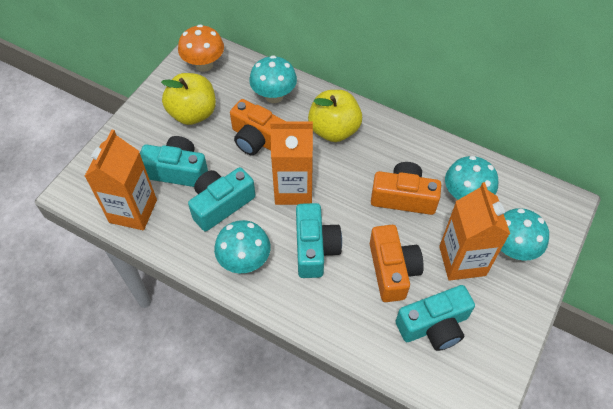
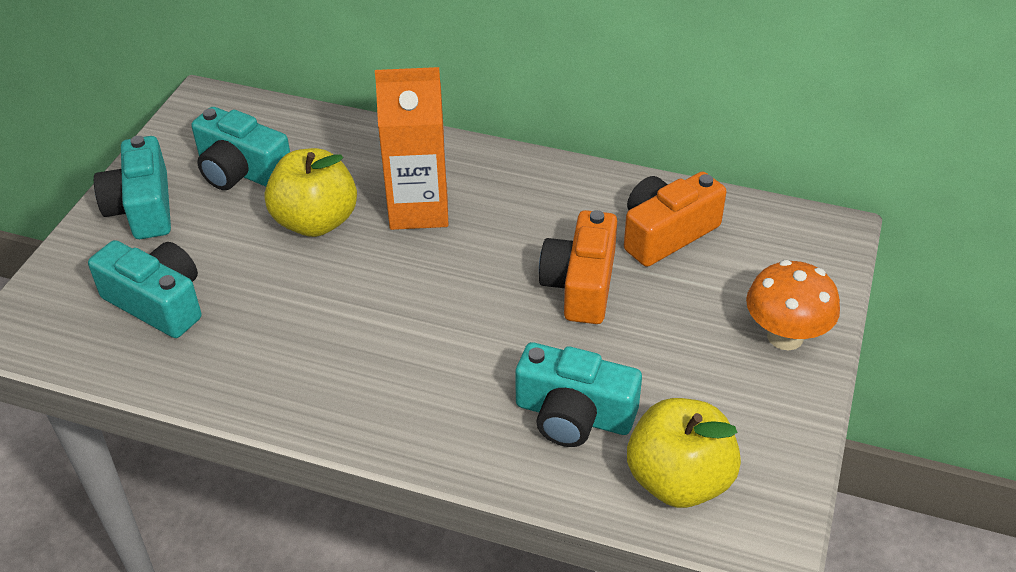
orange camera: [230,99,287,155] [370,225,424,302] [371,162,441,215] = 3 -> [539,210,617,324] [624,172,727,267] = 2
orange carton: [84,130,157,230] [270,122,313,205] [439,182,510,281] = 3 -> [375,67,448,230] = 1
turquoise mushroom: [214,220,270,273] [249,55,297,103] [445,156,498,200] [501,208,549,261] = 4 -> none = 0

